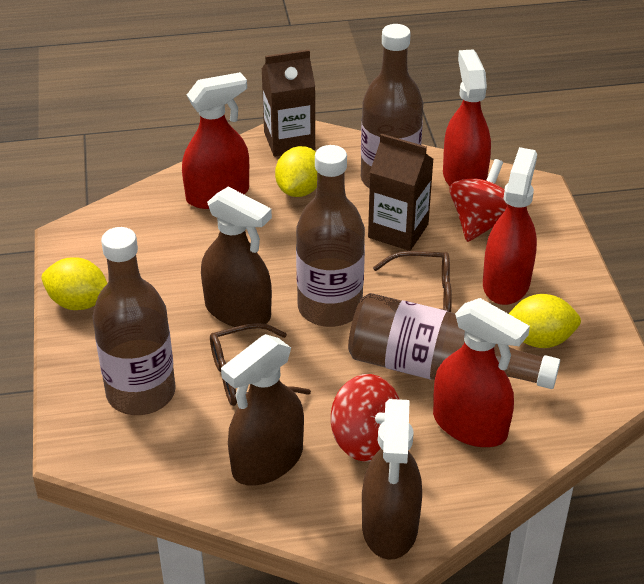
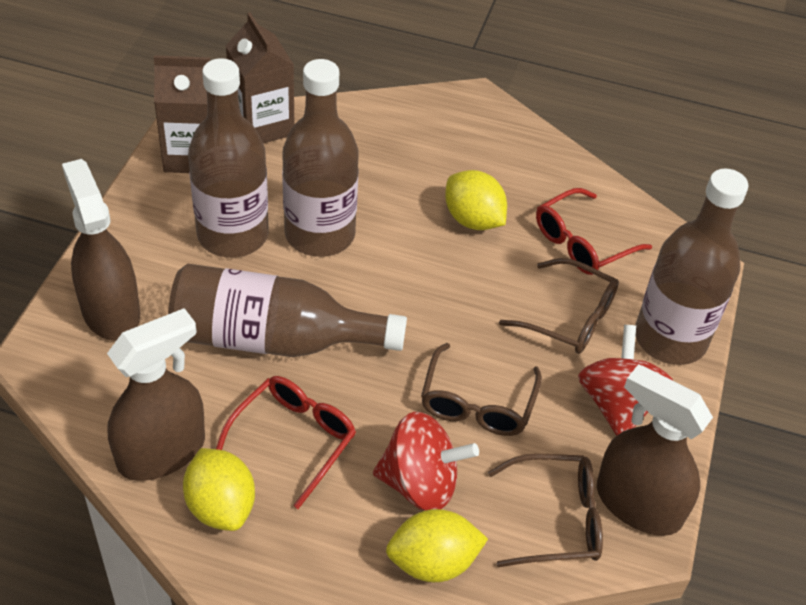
brown glasses: [210,323,311,406] [373,251,452,312] = 2 -> [421,343,542,436] [488,454,603,567] [499,258,619,354] = 3
red glasses: none = 0 -> [216,376,356,509] [536,188,652,275] = 2
red spray bottle: [182,72,249,209] [433,298,530,447] [443,49,491,186] [483,147,537,305] = 4 -> none = 0

